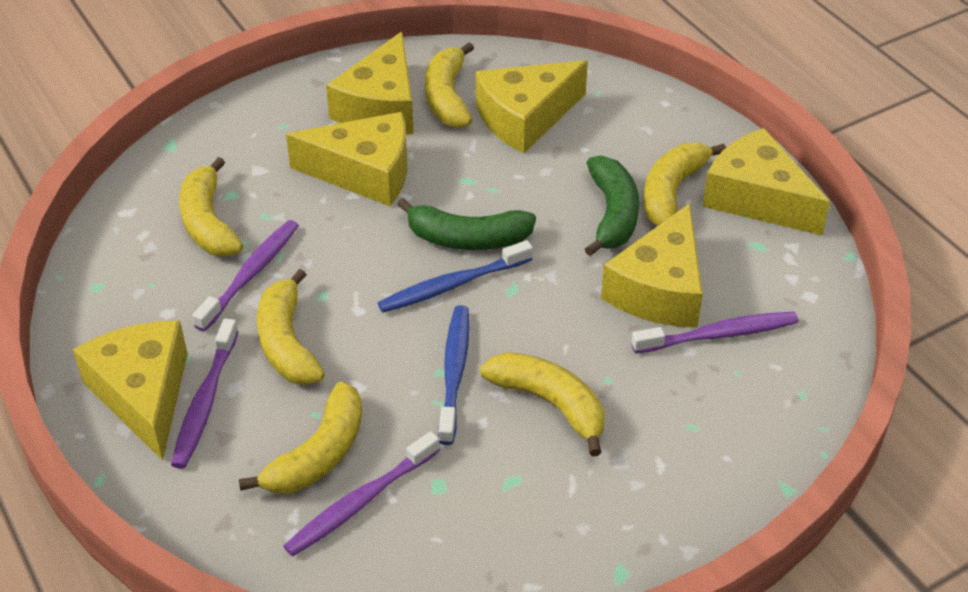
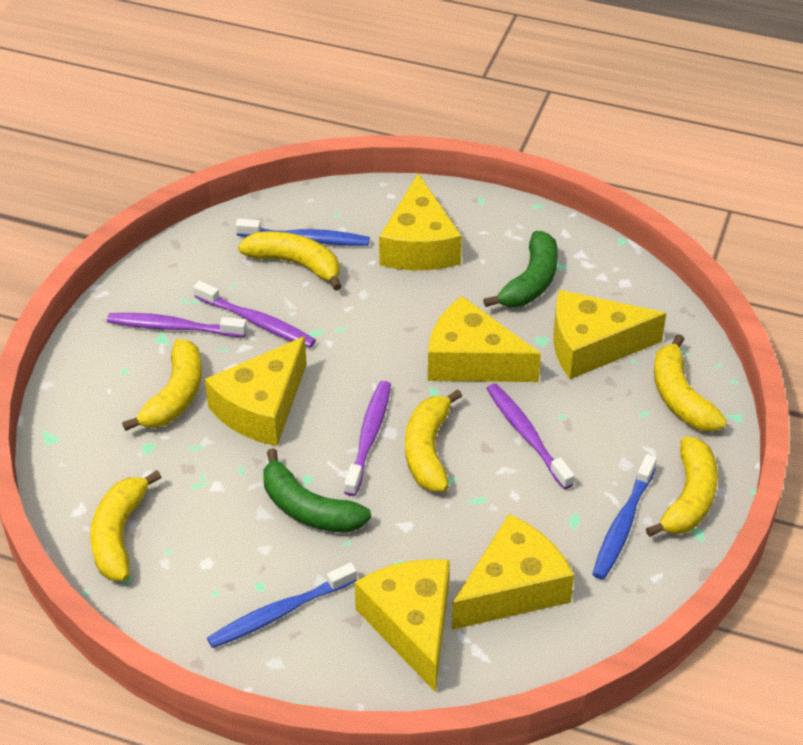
blue toothbrush: [378,240,533,313] [438,305,469,445] = 2 -> [207,563,357,648] [236,219,370,246] [592,454,657,580] = 3

